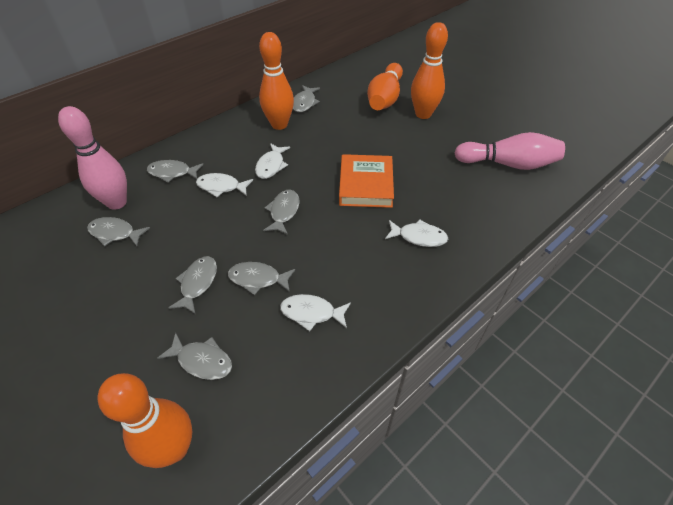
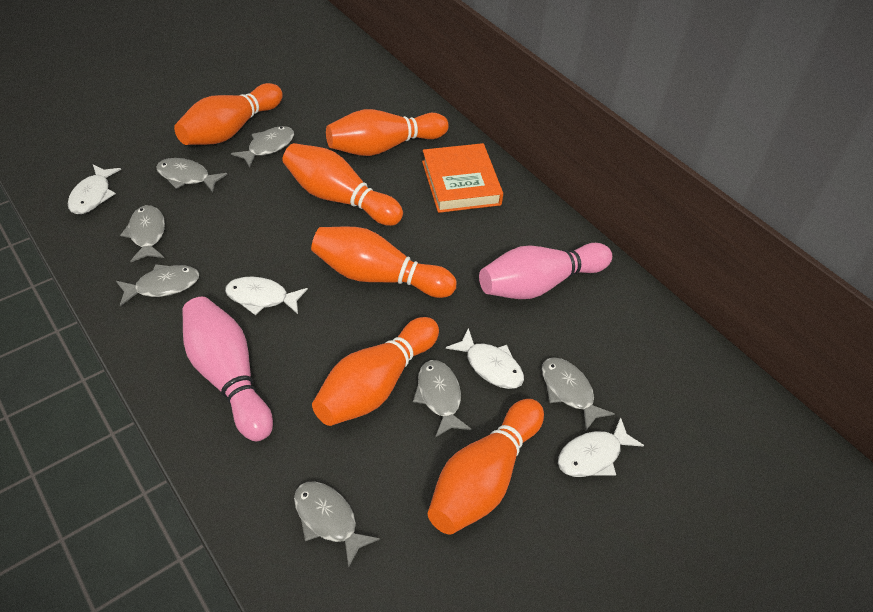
orange bowling pin: [98,373,192,468] [259,32,294,130] [367,63,403,110] [411,22,448,119] = 4 -> [174,83,283,145] [282,143,403,226] [311,227,457,298] [312,317,439,426] [326,109,449,156] [428,399,544,535] = 6

